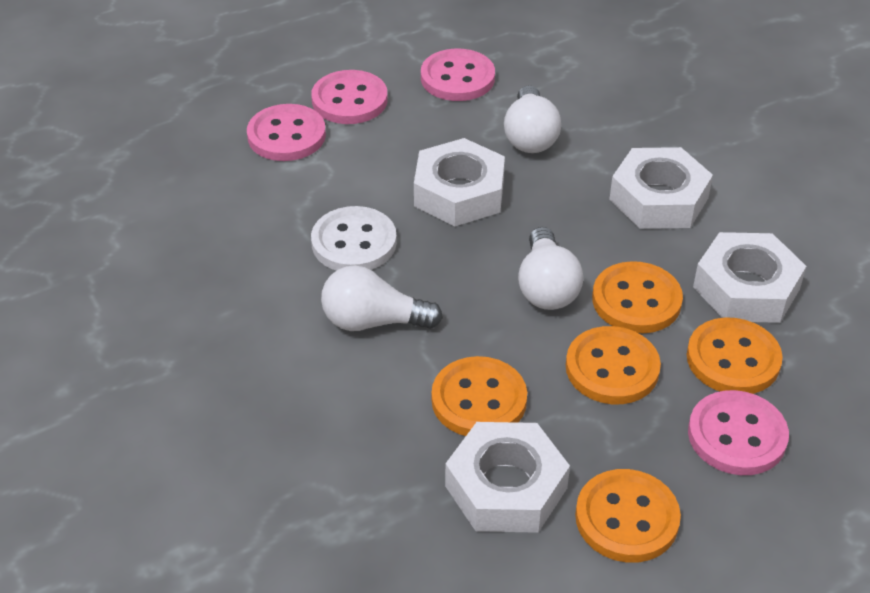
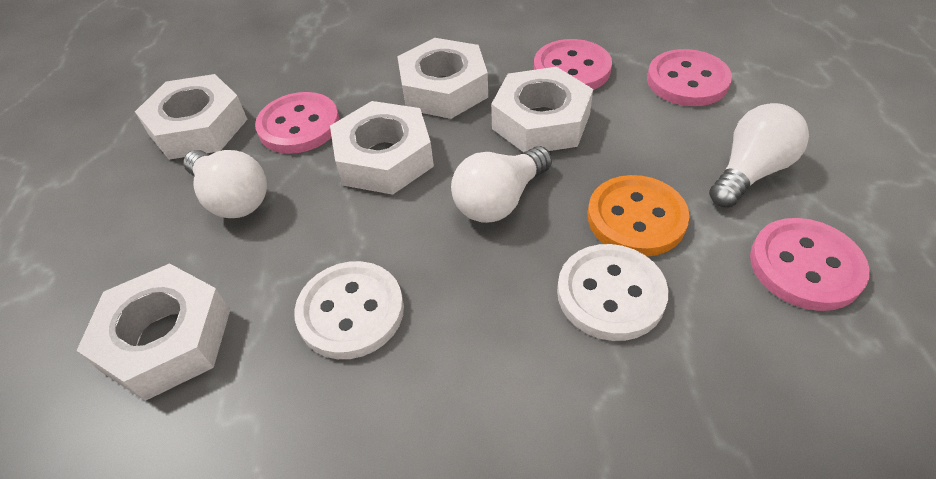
orange button: [431,356,527,436] [566,326,661,404] [575,469,681,563] [592,261,683,333] [687,318,783,394] = 5 -> [588,175,690,256] = 1
white button: [311,206,397,270] = 1 -> [294,261,404,359] [557,244,668,341] = 2
white nut: [414,138,505,226] [445,422,570,533] [609,147,713,229] [693,232,807,323] = 4 -> [76,263,230,401] [135,74,248,160] [330,101,434,195] [397,38,488,119] [491,67,593,152] = 5

